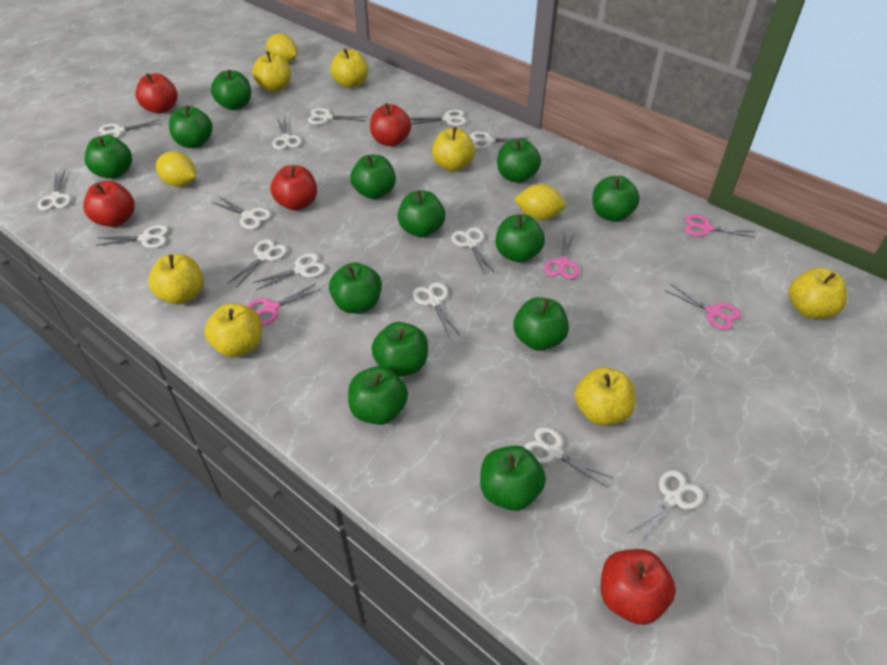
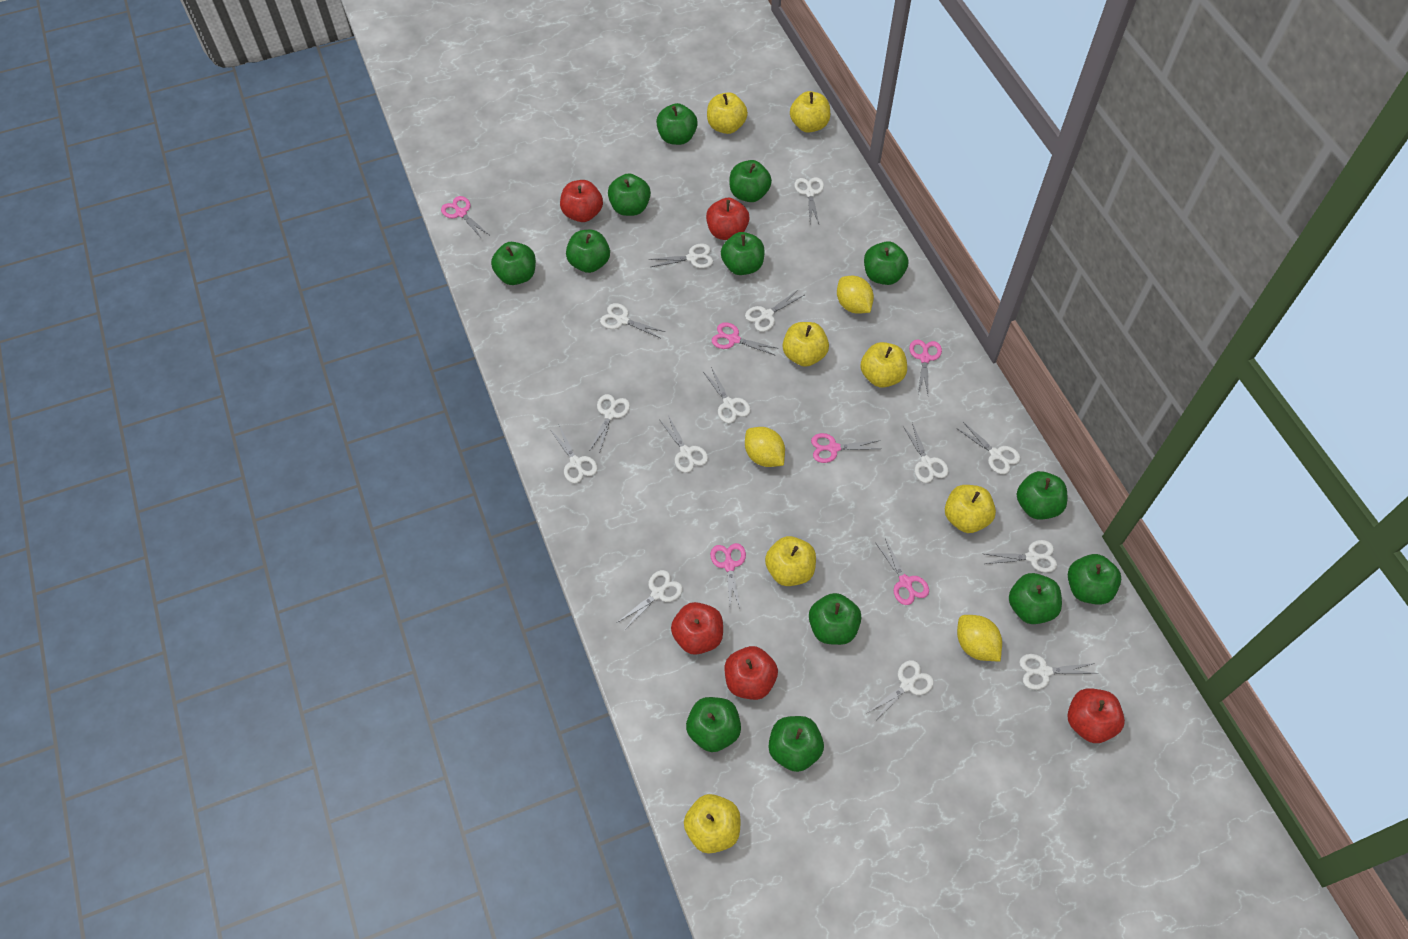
pink scissors: [247,283,321,326] [544,231,580,279] [664,284,741,330] [685,214,756,238] = 4 -> [441,196,489,239] [710,543,746,610] [712,322,776,355] [811,433,881,463] [876,539,929,605] [909,339,942,394] = 6

